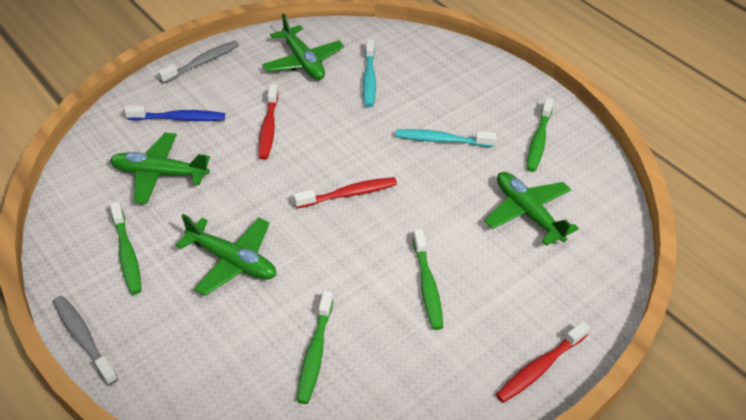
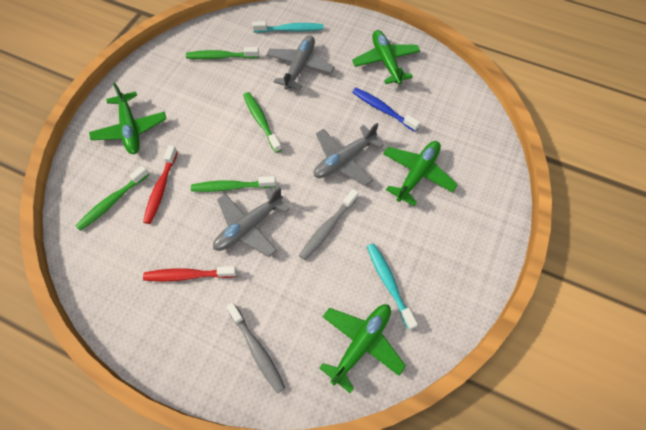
grey plane: none = 0 -> [213,187,290,257] [266,35,335,90] [314,123,384,186] = 3
red toothbrush: [258,84,278,160] [294,177,397,208] [496,321,590,403] = 3 -> [143,145,178,224] [143,266,237,281] = 2

